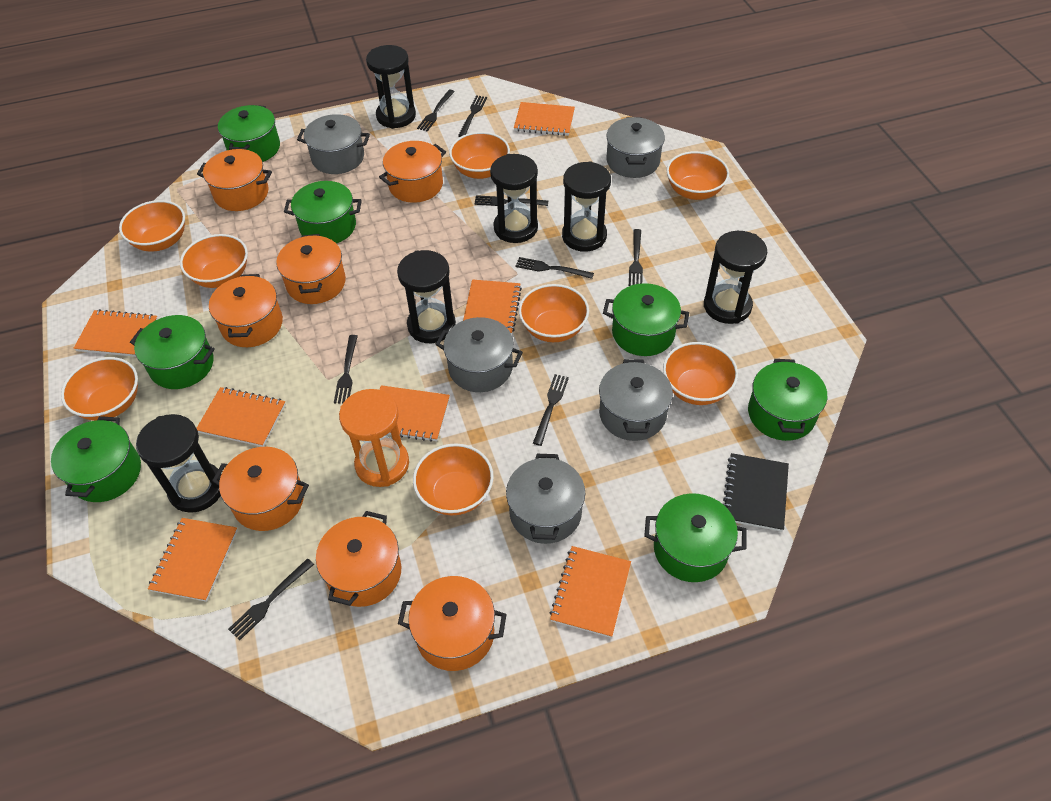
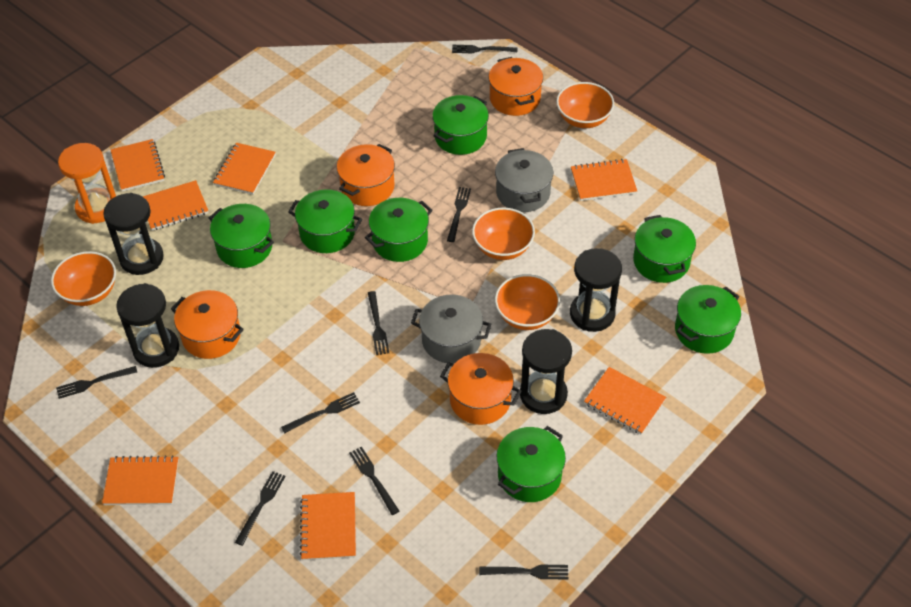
black hourglass: [136,414,221,513] [366,45,416,129] [397,250,456,343] [490,154,538,243] [562,161,611,252] [704,231,767,324] = 6 -> [103,193,164,275] [116,283,179,368] [520,329,572,414] [570,248,622,332] = 4
black notebook: [723,453,789,532] = 1 -> none = 0
grey pot: [297,114,370,174] [435,317,523,392] [506,454,585,544] [599,359,673,441] [606,117,665,178] = 5 -> [411,295,491,363] [495,148,553,212] = 2
orange bowl: [61,357,138,421] [119,200,185,252] [180,234,248,288] [413,444,494,515] [449,132,510,179] [519,284,589,342] [663,342,738,405] [666,151,729,200] = 8 -> [51,251,116,306] [472,207,535,260] [495,274,560,330] [556,82,614,128] = 4
orange pot: [197,149,272,211] [209,274,283,347] [212,447,309,531] [276,234,346,304] [316,511,401,607] [379,141,446,203] [398,576,507,671] = 7 -> [171,290,244,359] [337,144,395,206] [440,353,521,425] [488,57,543,116] = 4

